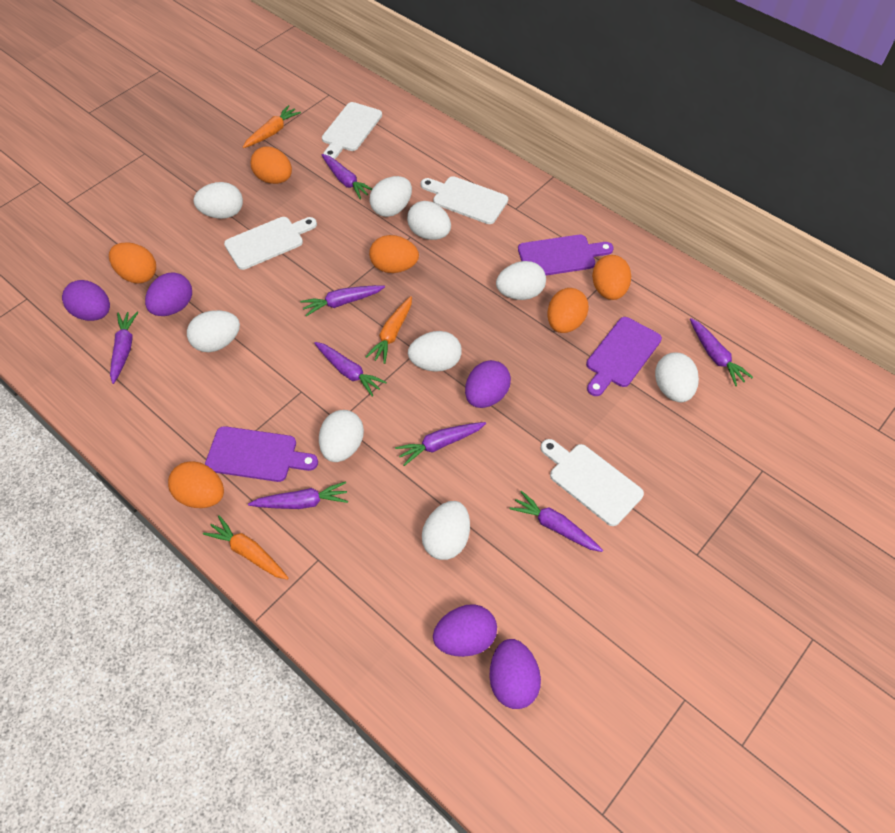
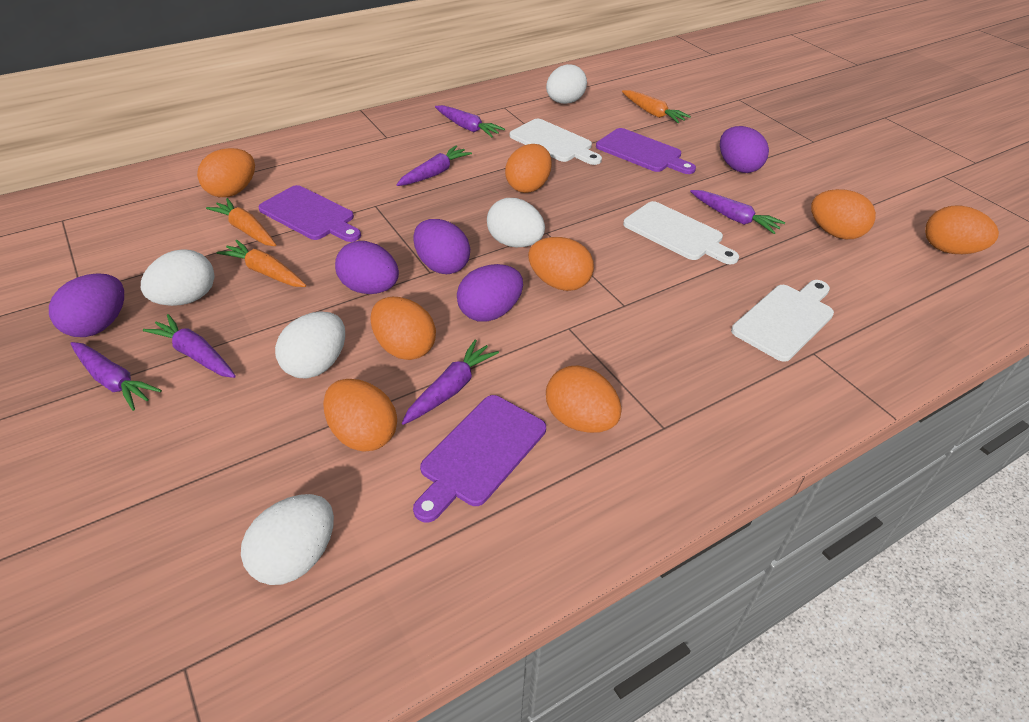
orange egg: [109,242,156,283] [168,461,224,508] [250,146,292,184] [369,235,419,273] [547,288,589,333] [592,255,631,300] = 6 -> [197,148,255,197] [323,379,397,452] [370,297,436,360] [505,144,552,193] [528,237,594,291] [546,365,622,433] [811,189,876,239] [925,206,999,254] = 8
purple carrot: [110,312,138,384] [248,481,348,509] [300,285,385,316] [314,342,387,397] [322,154,372,200] [395,422,486,466] [509,491,603,552] [690,318,753,386] = 8 -> [70,342,162,411] [143,314,236,378] [396,145,472,186] [402,340,499,425] [435,105,505,137] [690,190,785,234] = 6
white cutting board: [224,217,317,270] [322,102,382,159] [421,176,508,224] [540,439,644,526] = 4 -> [510,119,602,165] [623,201,739,264] [731,280,834,362] = 3
white egg: [187,310,240,352] [194,182,243,219] [319,410,364,462] [369,176,412,217] [407,201,451,240] [408,331,462,372] [422,501,470,560] [496,261,546,300] [655,352,699,402] = 9 -> [141,249,214,306] [241,494,334,585] [275,311,345,379] [487,198,545,248] [546,64,587,104] = 5

